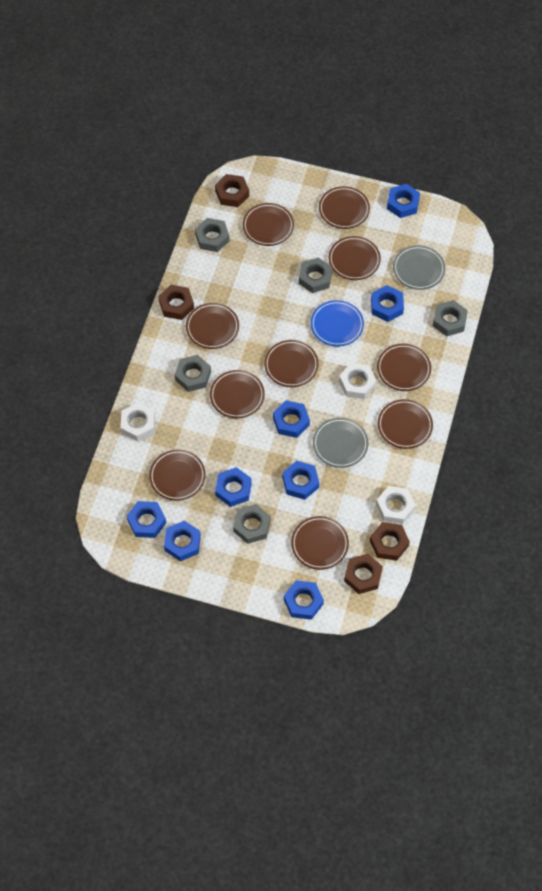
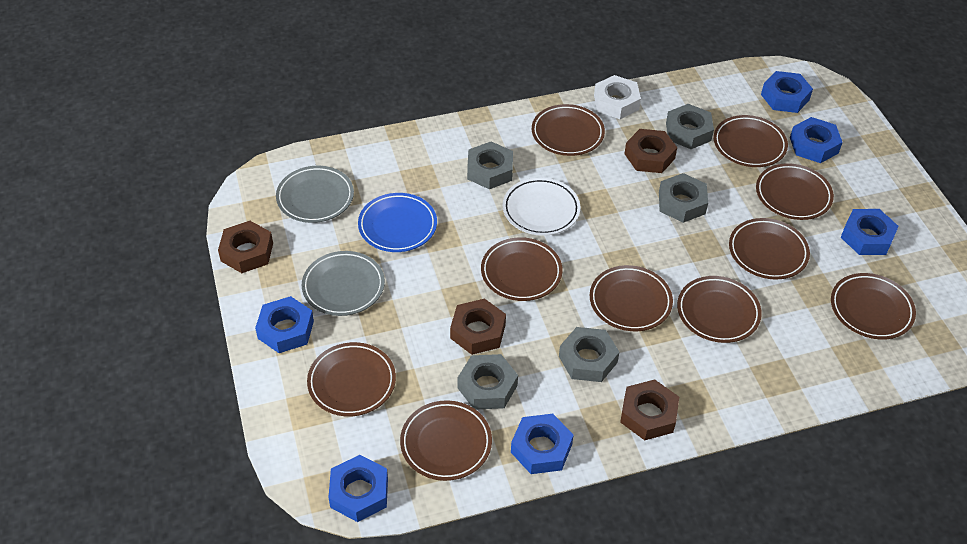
blue nut: [127,501,166,538] [164,521,201,561] [215,467,252,507] [273,400,310,438] [282,461,319,500] [284,580,324,620] [371,285,404,322] [387,184,420,218] = 8 -> [255,296,314,353] [328,455,388,522] [511,414,574,474] [761,71,813,113] [790,117,843,163] [841,209,899,255] = 6
white nut: [121,403,155,441] [339,363,376,399] [376,486,416,524] = 3 -> [594,75,641,119] = 1
white plate: none = 0 -> [503,178,580,236] = 1

